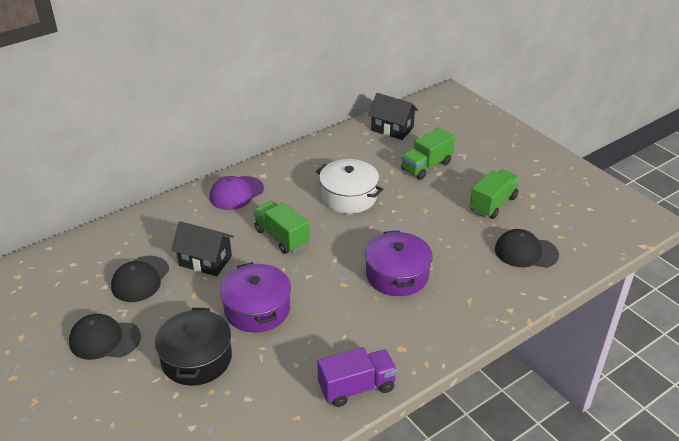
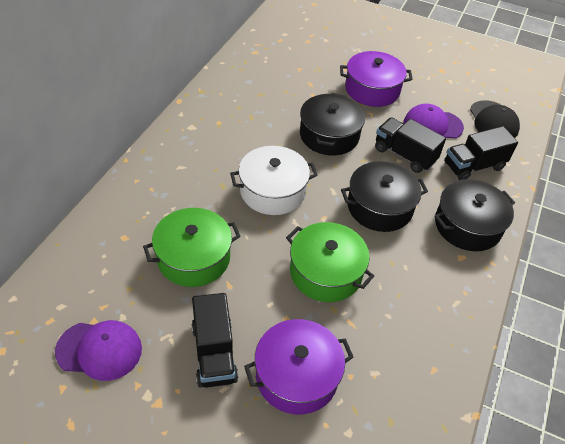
black cap: [69,314,141,360] [111,256,169,302] [495,229,559,268] = 3 -> [470,100,520,138] = 1
black house: [171,221,234,276] [368,93,418,140] = 2 -> none = 0
black pot: [155,308,232,386] = 1 -> [300,93,365,155] [341,161,428,232] [434,179,515,251] = 3
black truck: none = 0 -> [192,293,238,388] [375,117,446,173] [444,126,518,180] = 3
green pot: none = 0 -> [143,208,241,287] [286,222,374,302] = 2
green truck: [253,201,309,254] [401,127,455,180] [470,169,520,219] = 3 -> none = 0
purple cap: [209,176,264,210] = 1 -> [55,320,142,381] [404,104,464,138] = 2
purple truck: [317,347,398,407] = 1 -> none = 0

